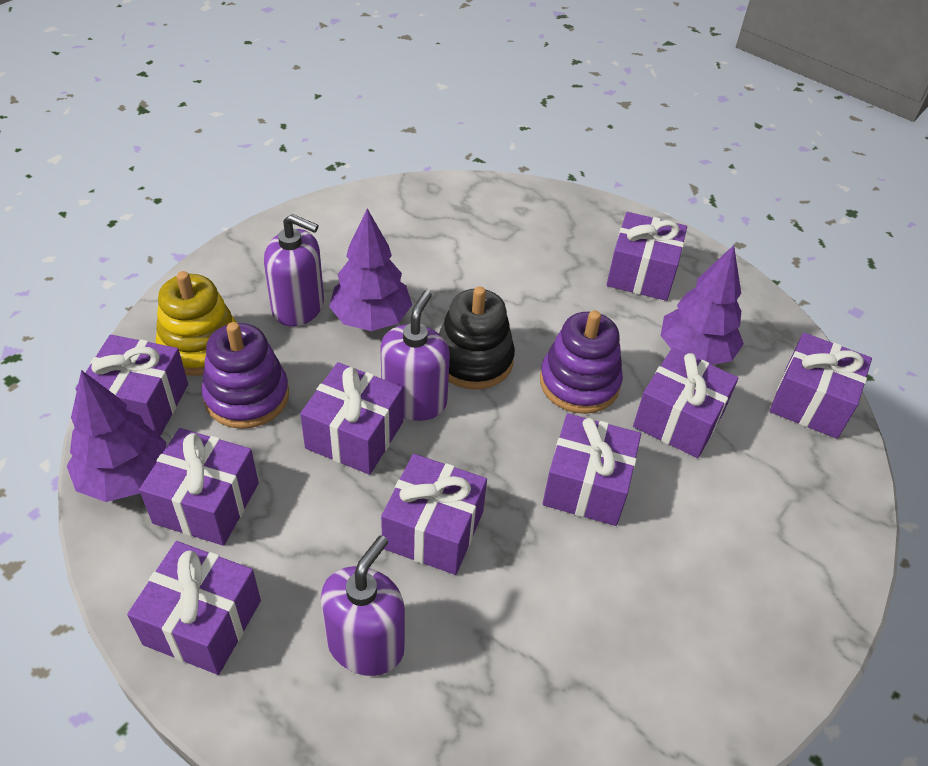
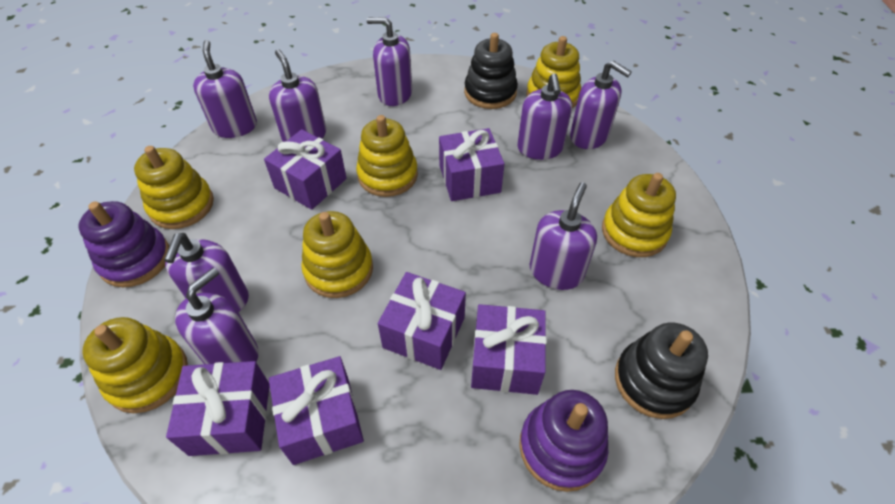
black stacking toy: [439,286,515,390] = 1 -> [464,33,518,109] [615,323,708,419] = 2
purple gift: [75,335,188,436] [127,541,261,675] [139,428,259,546] [300,362,403,475] [381,454,487,575] [542,413,641,526] [607,212,687,301] [633,348,738,458] [770,333,872,439] = 9 -> [166,361,270,456] [264,129,347,210] [269,356,364,465] [378,272,466,370] [439,128,505,201] [471,304,546,395] = 6
purple soap dispenser: [264,214,324,327] [321,535,405,676] [380,290,450,421] = 3 -> [164,233,249,312] [175,267,259,364] [193,40,257,138] [269,49,326,142] [367,17,412,106] [517,73,572,160] [530,182,597,290] [570,60,632,149] = 8
purple tree: [67,370,166,502] [329,209,412,331] [661,245,744,365] = 3 -> none = 0
yellow stacking toy: [156,271,237,376] = 1 -> [82,317,188,413] [134,146,214,229] [301,211,373,298] [356,115,418,197] [526,36,581,108] [602,173,676,257] = 6

